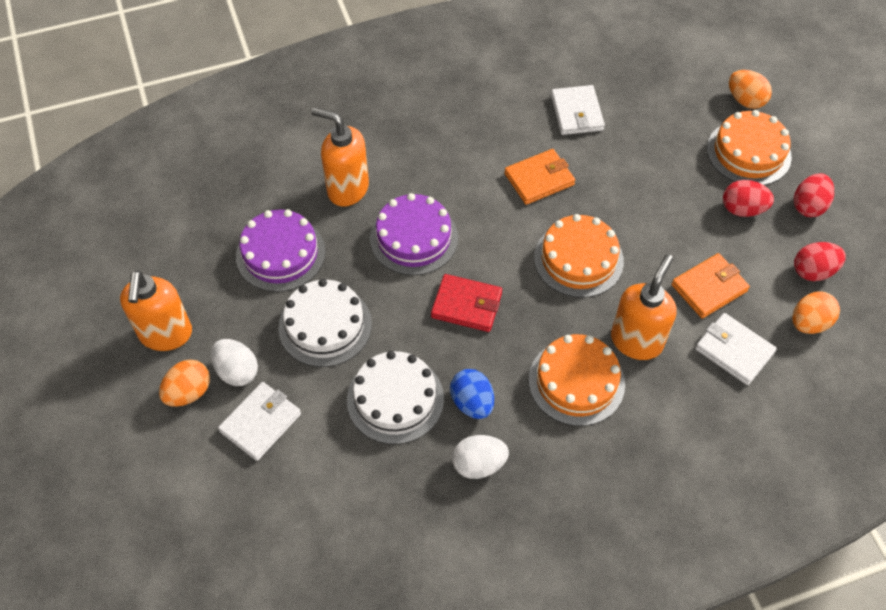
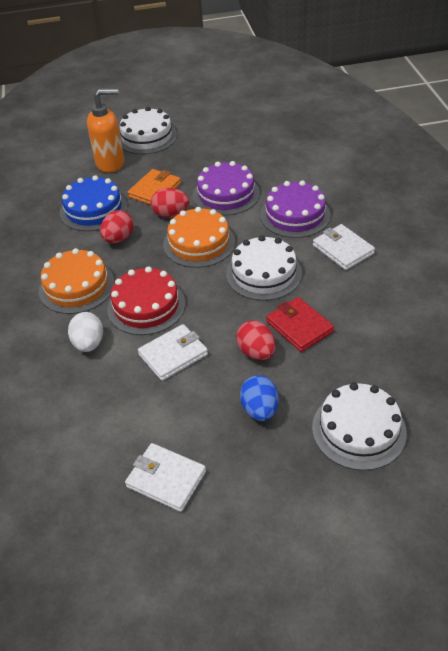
blue cake: none = 0 -> [60,175,128,231] = 1
orange cake: [529,334,625,426] [534,214,624,298] [707,110,792,185] = 3 -> [39,248,115,314] [163,207,235,268] = 2
orange egg: [159,359,210,407] [729,70,772,109] [792,291,840,334] = 3 -> none = 0
orange soap dispenser: [120,270,192,351] [311,107,369,206] [611,254,677,360] = 3 -> [87,88,124,173] = 1
orange wallet: [504,149,575,205] [671,253,750,319] = 2 -> [128,169,181,205] = 1
red cake: none = 0 -> [107,266,185,335] = 1
white cake: [278,279,372,367] [347,351,444,444] = 2 -> [119,107,177,154] [226,235,302,301] [312,383,407,471] = 3
white egg: [211,339,258,386] [452,435,509,479] = 2 -> [68,312,103,352] = 1

